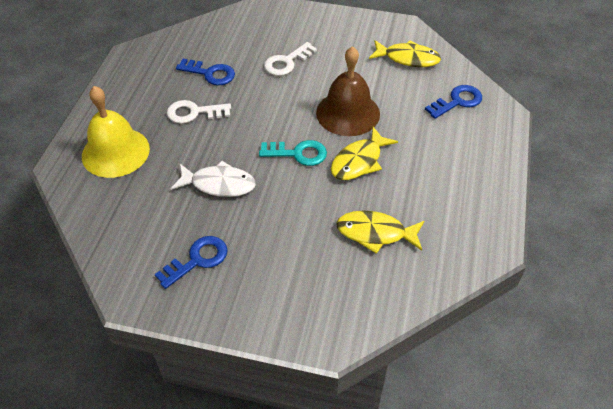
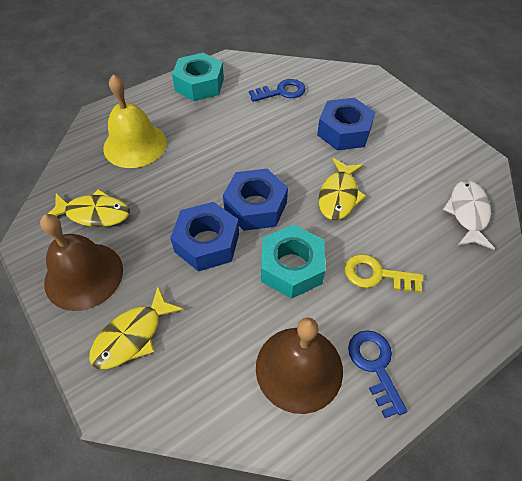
blue key: [155,236,228,289] [176,59,235,85] [425,85,482,119] = 3 -> [249,79,306,102] [348,330,407,418] = 2
blue nut: none = 0 -> [170,202,239,271] [223,169,288,231] [317,98,375,151] = 3
brown bell: [316,46,380,136] = 1 -> [40,214,123,311] [256,317,343,414] = 2
turquoise key: [259,140,327,166] = 1 -> none = 0
turquoise nut: none = 0 -> [172,53,224,101] [261,224,326,299] = 2
white key: [167,100,231,124] [264,42,317,76] = 2 -> none = 0
yellow key: none = 0 -> [344,254,423,293] = 1

